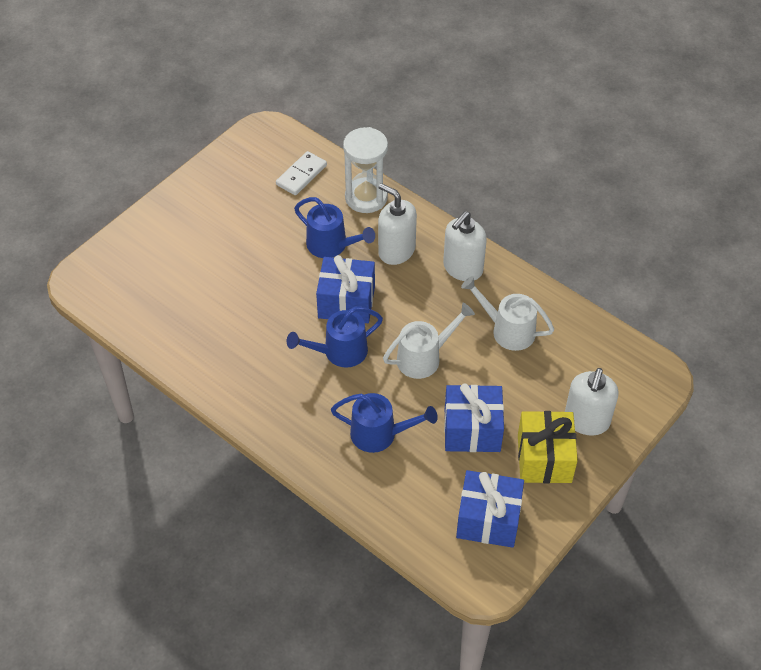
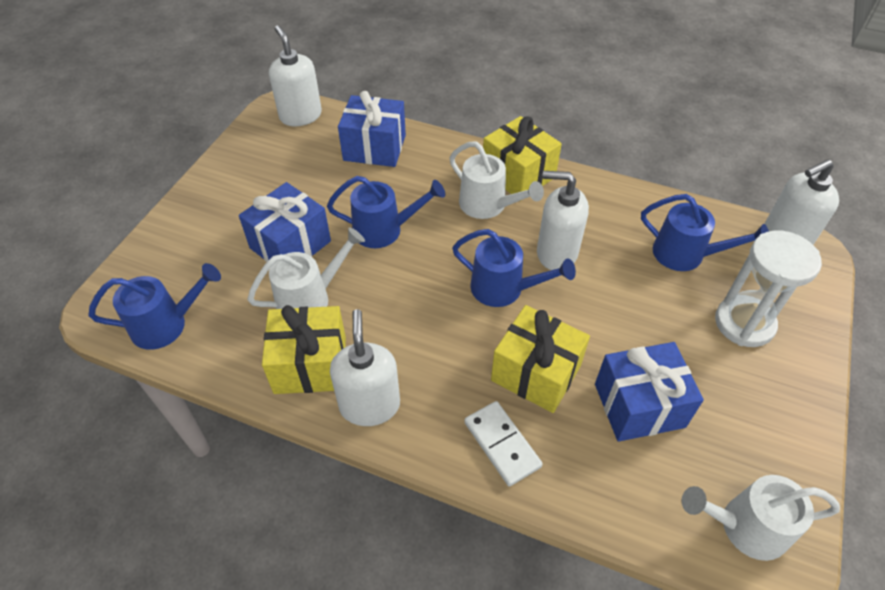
blue watering can: [287,307,383,368] [294,197,375,258] [331,393,438,453] = 3 -> [89,263,221,350] [327,176,445,248] [452,229,576,307] [641,194,769,271] = 4
white soap dispenser: [378,183,417,265] [443,211,487,281] [565,368,619,436] = 3 -> [269,25,322,126] [330,309,400,426] [537,171,589,270] [764,159,839,245] = 4
white watering can: [383,303,475,379] [461,276,554,351] = 2 -> [247,227,365,309] [450,141,544,219] [681,475,840,561] = 3
yellow gift: [518,411,578,483] = 1 -> [262,305,346,394] [483,116,562,201] [491,305,590,413] = 3

